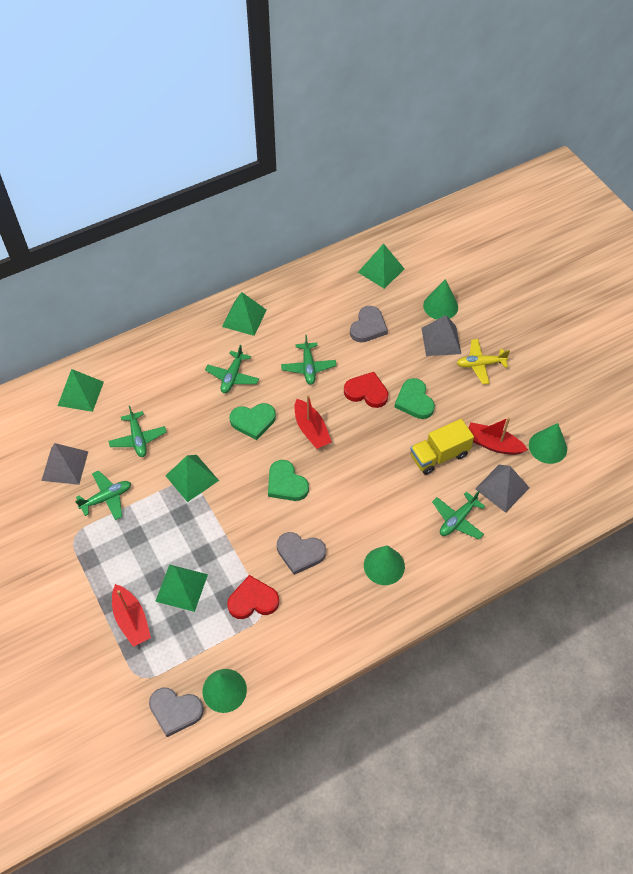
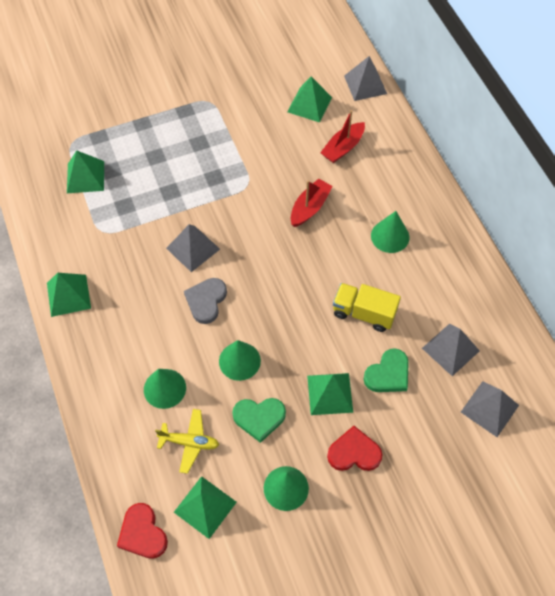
green heart: [229,403,276,440] [268,460,309,501] [394,378,435,419] = 3 -> [232,398,286,443] [363,348,409,392] = 2
green plane: [75,471,131,520] [109,406,166,457] [205,345,259,393] [281,335,336,385] [432,491,485,539] = 5 -> none = 0
grey heart: [149,688,204,737] [277,532,326,575] [350,306,388,342] = 3 -> [184,278,227,324] = 1
grey pyramid: [41,443,88,485] [421,315,461,356] [475,465,529,513] = 3 -> [166,224,220,272] [344,56,387,101] [422,324,480,376] [461,381,519,437] = 4
red boat: [112,584,151,647] [295,395,332,449] [468,417,528,455] = 3 -> [291,178,332,227] [320,110,365,163] = 2

